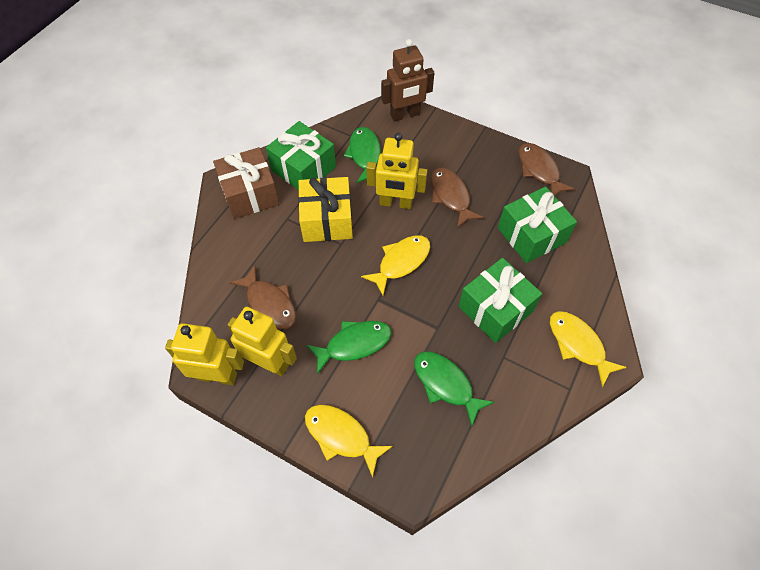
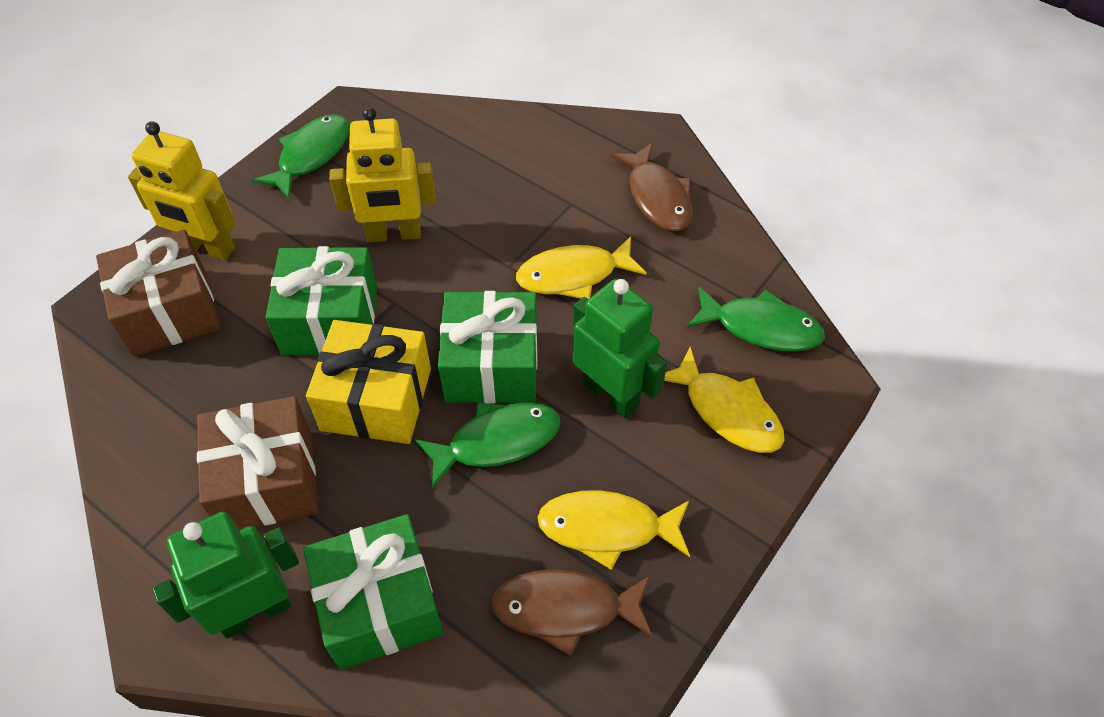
brown fish: [230,265,296,329] [431,167,484,228] [518,143,575,196] = 3 -> [491,569,653,656] [611,143,693,231] = 2
brown gift: [213,147,279,219] = 1 -> [96,229,221,357] [197,396,319,530] = 2
brown robot: [381,39,434,122] = 1 -> none = 0
green robot: none = 0 -> [152,512,299,639] [573,279,667,418] = 2
yellow robot: [165,323,244,385] [227,307,297,376] [366,133,427,209] = 3 -> [128,121,236,261] [329,107,436,242] = 2

